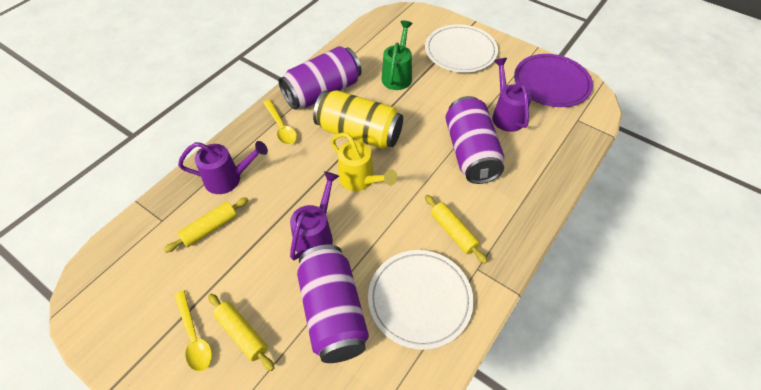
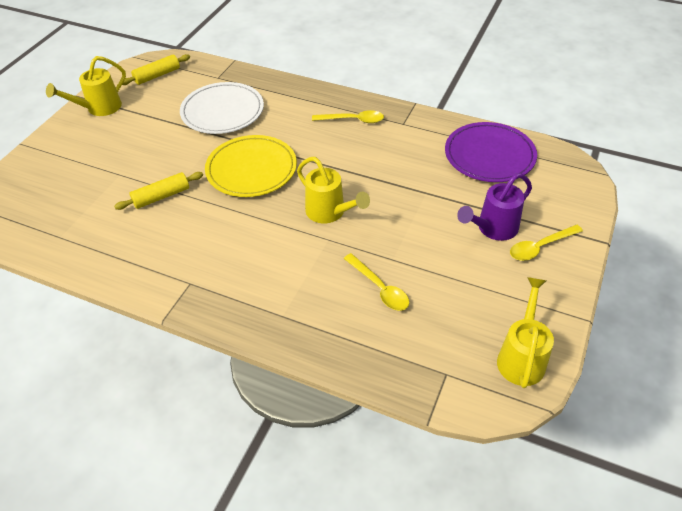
green watering can: [381,21,413,90] = 1 -> none = 0
purple can: [278,46,362,110] [297,245,369,363] [446,96,504,184] = 3 -> none = 0
purple watering can: [178,141,268,194] [290,172,339,260] [492,58,532,132] = 3 -> [457,173,532,241] = 1
white plate: [368,250,474,350] [425,24,498,73] = 2 -> [180,82,264,134] = 1
yellow can: [313,90,403,149] = 1 -> none = 0
yellow plate: none = 0 -> [205,135,297,197] = 1
yellow rolling pin: [164,197,248,253] [208,294,274,371] [425,195,487,264] = 3 -> [114,172,203,210] [122,54,190,85] = 2
yellow spoon: [174,290,212,372] [263,100,297,144] = 2 -> [312,110,384,123] [344,253,409,311] [510,225,583,261] = 3
yellow watering can: [331,132,398,191] = 1 -> [46,56,126,116] [297,157,370,223] [497,277,554,388] = 3

